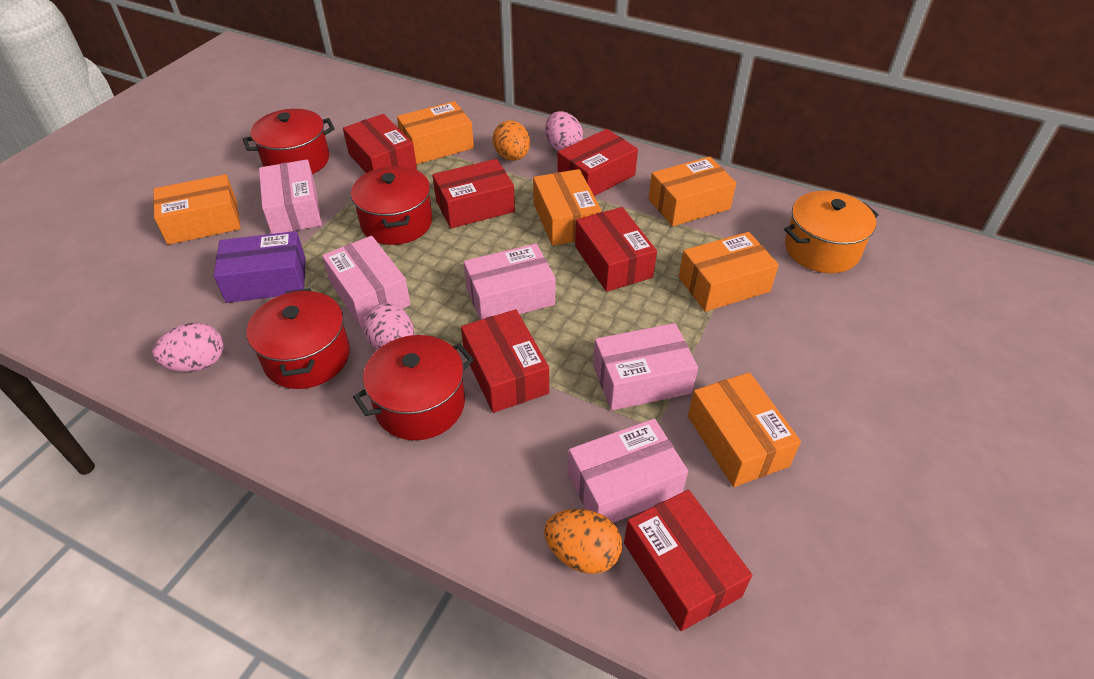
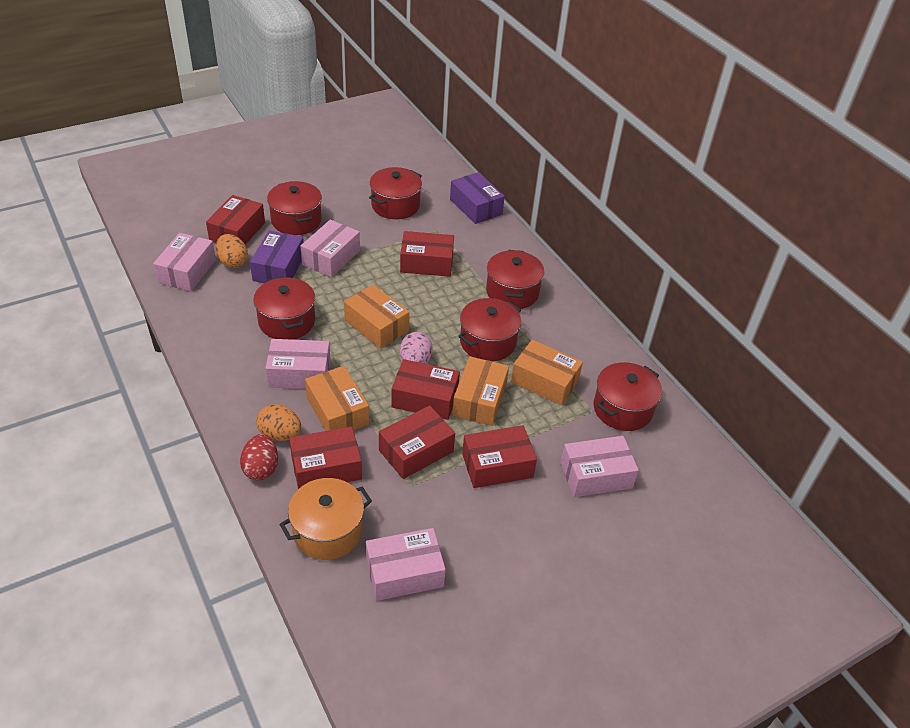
orange box: [153,174,241,245] [397,101,474,164] [533,169,601,246] [648,157,736,226] [679,232,779,312] [688,372,801,487] = 6 -> [305,366,369,431] [344,285,410,349] [452,356,509,426] [511,340,583,405] = 4
pink egg: [152,323,224,372] [363,303,414,350] [545,111,583,151] = 3 -> [400,332,433,364] = 1
purple box: [214,231,306,303] = 1 -> [250,230,304,283] [450,172,505,224] = 2
red egg: none = 0 -> [240,434,278,480] = 1
red pot: [243,109,335,174] [247,288,350,389] [351,166,432,245] [353,335,474,440] = 4 -> [253,277,315,340] [267,181,322,235] [369,167,422,219] [458,298,521,361] [486,250,544,309] [594,362,662,431] = 6

